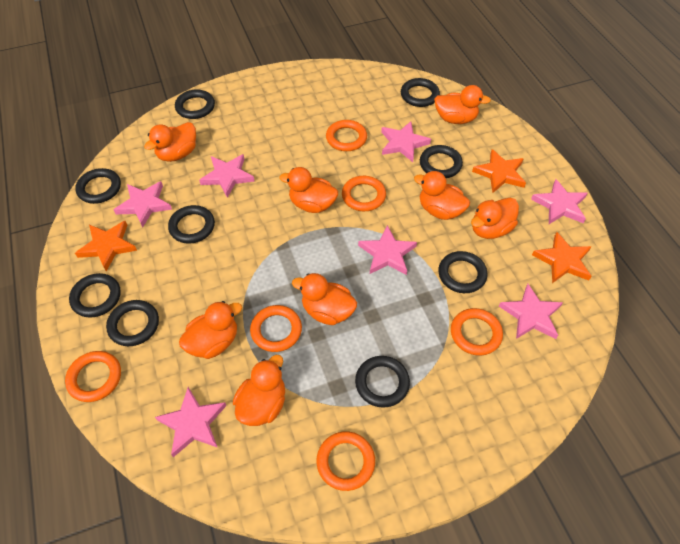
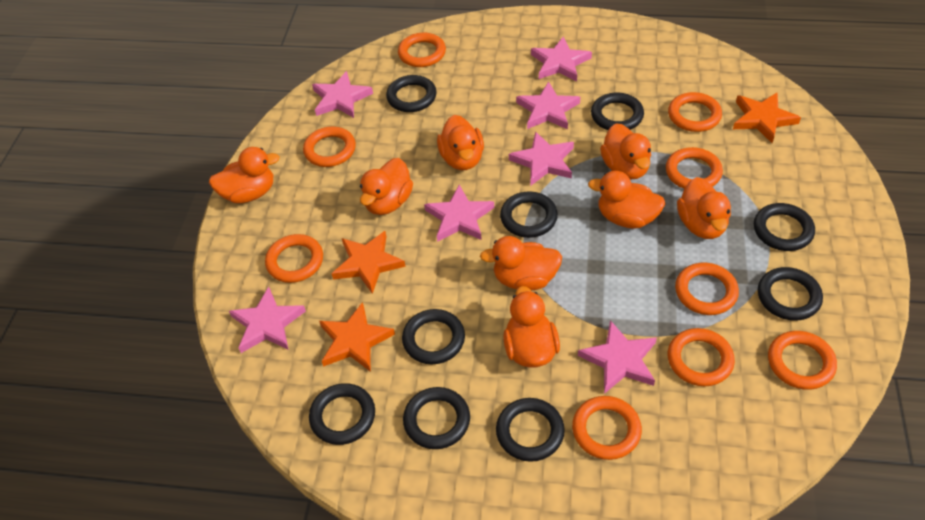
orange ring: [65,351,121,402] [250,305,302,352] [316,431,375,491] [326,120,367,151] [342,176,386,211] [451,308,503,356] = 6 -> [265,234,323,283] [303,127,356,167] [398,33,446,67] [572,396,642,460] [666,147,723,189] [668,92,722,132] [668,328,735,386] [675,263,739,315] [768,331,837,390] = 9

